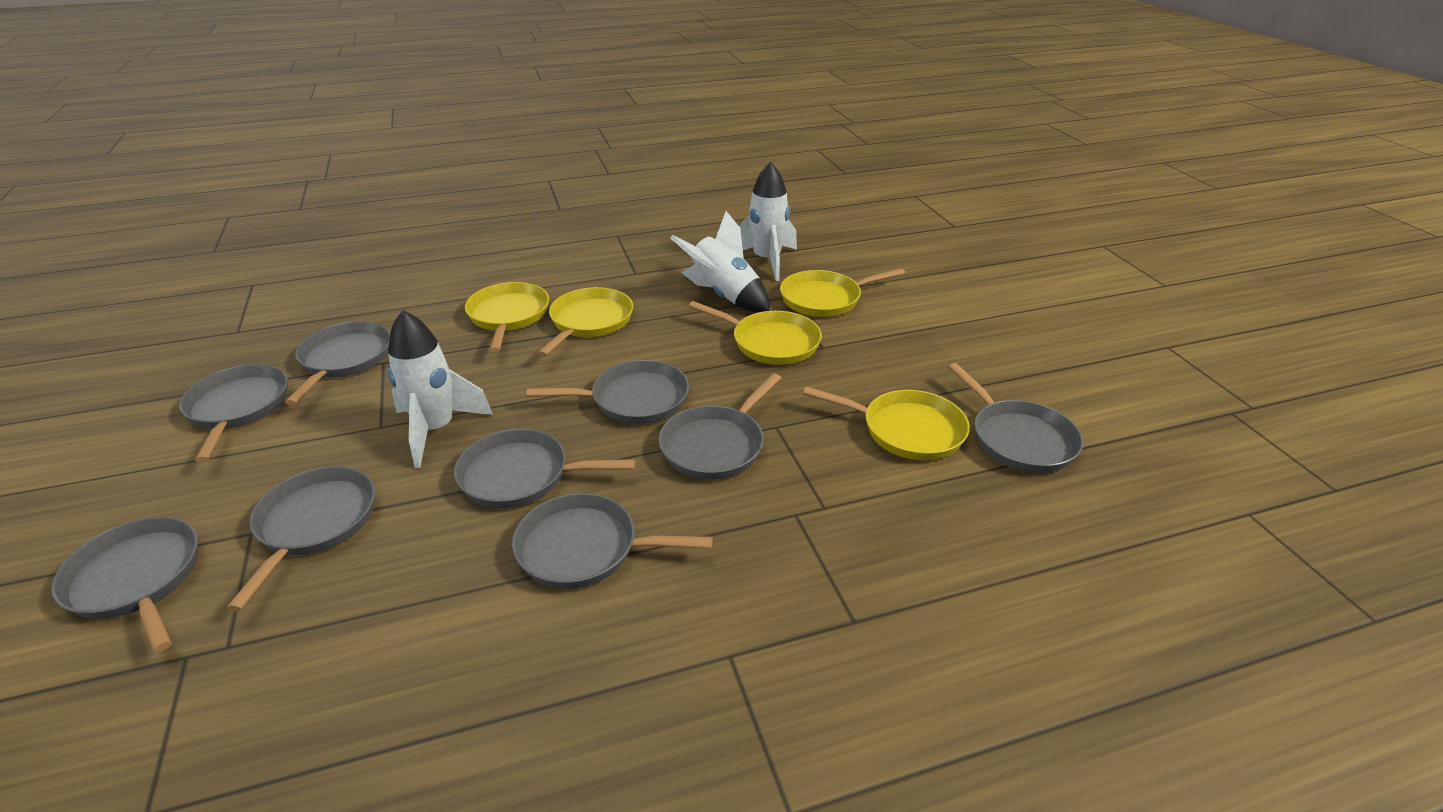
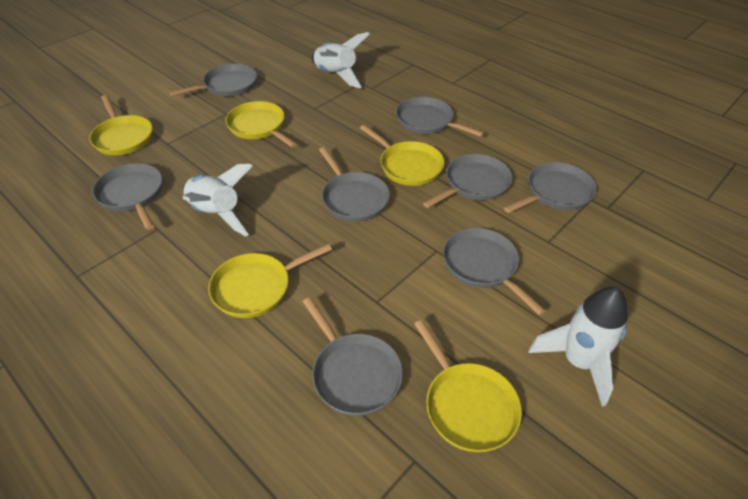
grey pan: [51,517,198,653] [179,364,288,463] [227,466,375,612] [285,321,390,405] [454,429,636,508] [512,493,713,589] [527,360,689,424] [659,373,781,480] [948,363,1083,473] = 9 -> [92,163,162,230] [170,64,257,96] [303,297,403,416] [319,147,390,222] [396,97,484,137] [423,154,512,208] [443,228,546,316] [504,162,597,213] = 8

